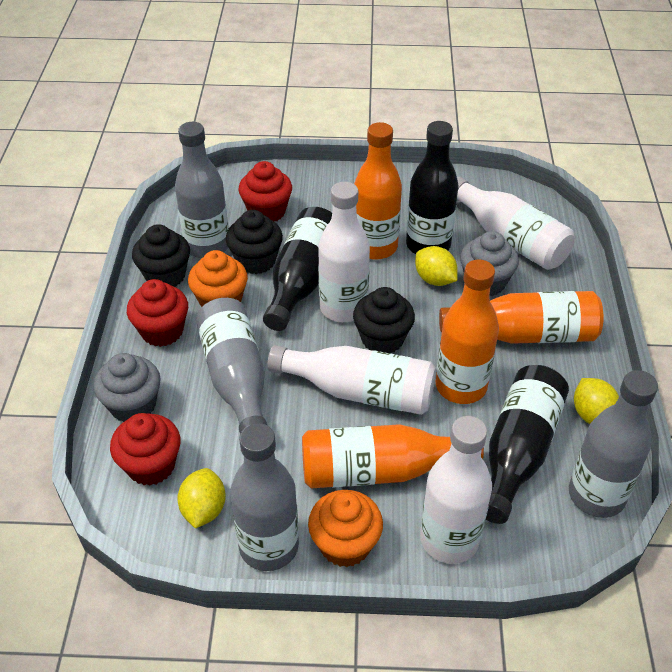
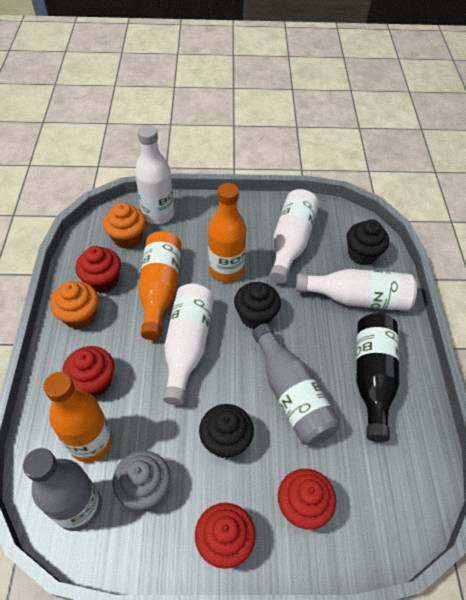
black bottle: [263,207,332,331] [406,121,458,254] [486,365,569,524] = 3 -> [356,313,399,442] = 1
grey bottle: [175,122,229,258] [196,298,267,434] [230,423,299,571] [569,370,658,518] = 4 -> [23,448,102,531] [252,323,340,446] = 2
grey cupcake: [94,353,161,422] [460,231,519,296] = 2 -> [112,451,171,510] = 1
orange bottle: [302,424,484,489] [354,122,402,260] [435,260,499,404] [439,291,603,344] = 4 -> [43,372,113,462] [138,231,181,340] [208,183,246,282] = 3
red cupcake: [110,413,181,486] [127,279,188,347] [239,161,292,221] = 3 -> [62,346,115,397] [75,246,121,293] [195,503,256,569] [278,469,336,530] = 4
yellow lemon: [177,468,226,528] [415,246,458,286] [574,378,619,424] = 3 -> none = 0

